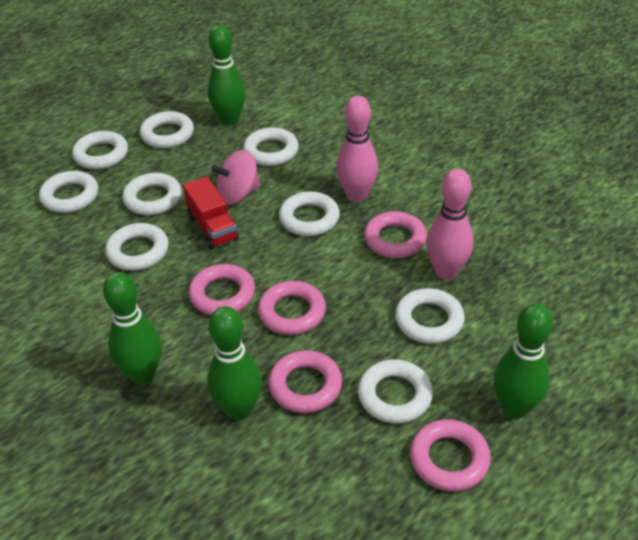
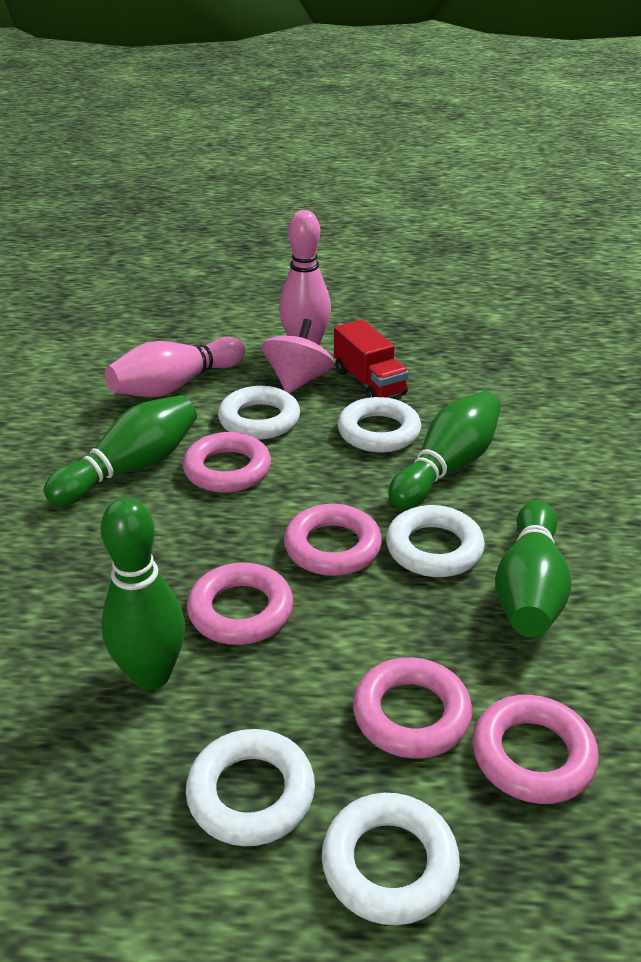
white ring: [39,171,98,213] [72,131,128,169] [105,223,169,271] [122,173,182,215] [140,111,194,148] [243,127,299,166] [279,191,340,236] [358,359,433,423] [395,288,465,344] = 9 -> [186,729,315,846] [218,386,300,440] [322,793,460,925] [338,397,421,453] [386,505,485,577] = 5

